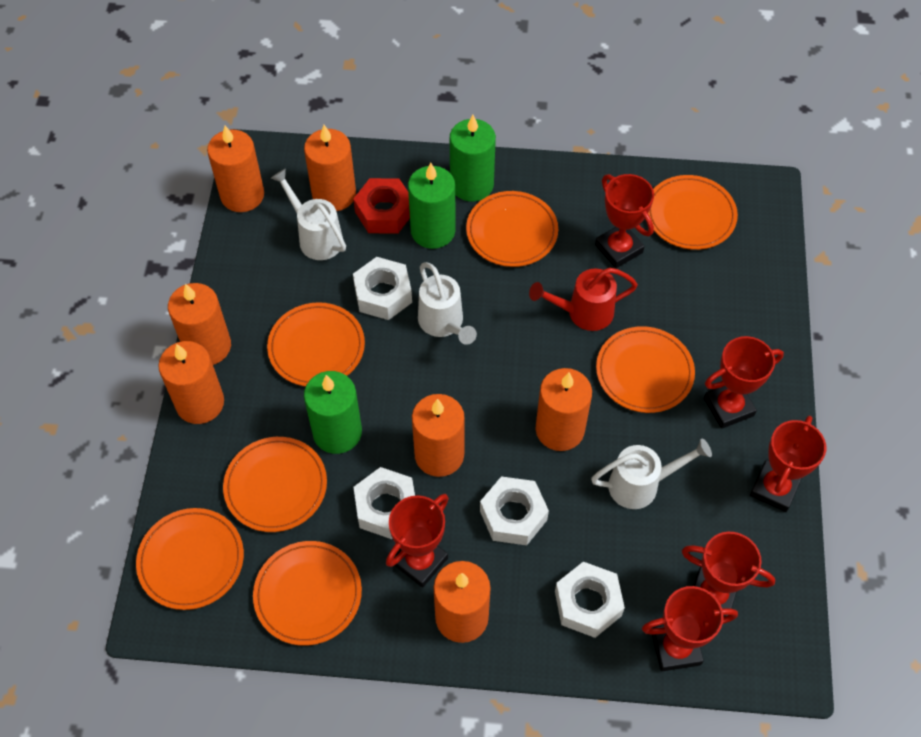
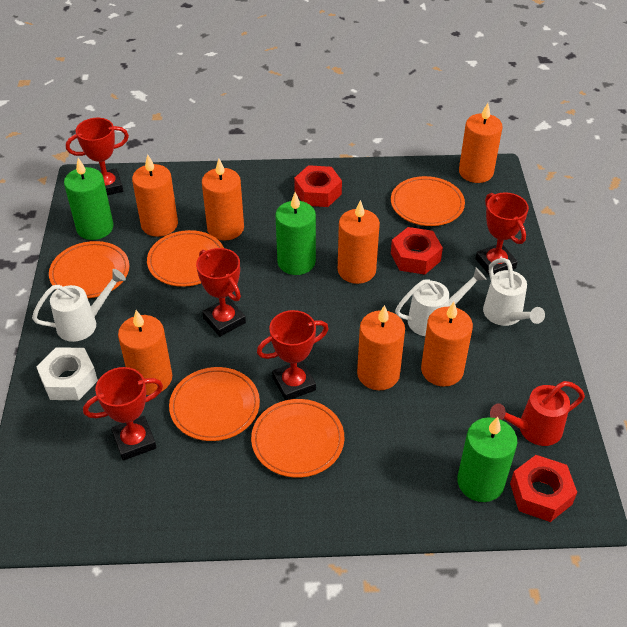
orange plate: [136,508,244,610] [223,437,327,532] [253,541,362,646] [267,302,365,387] [466,191,558,267] [596,326,695,413] [648,175,738,250] = 7 -> [49,241,129,298] [147,230,224,287] [169,367,260,441] [251,399,344,478] [391,176,465,226] = 5
red nut: [353,178,410,234] = 1 -> [294,165,342,207] [391,227,443,275] [510,455,577,522] = 3
red trophy: [386,494,449,588] [595,174,654,268] [642,586,738,671] [682,532,775,617] [704,336,784,429] [750,416,826,512] = 6 -> [66,118,129,195] [83,367,163,461] [196,248,246,337] [257,310,329,400] [475,192,529,276] = 5
white nut: [353,257,412,320] [353,467,415,539] [480,476,549,545] [555,562,625,638] = 4 -> [36,347,98,400] = 1

